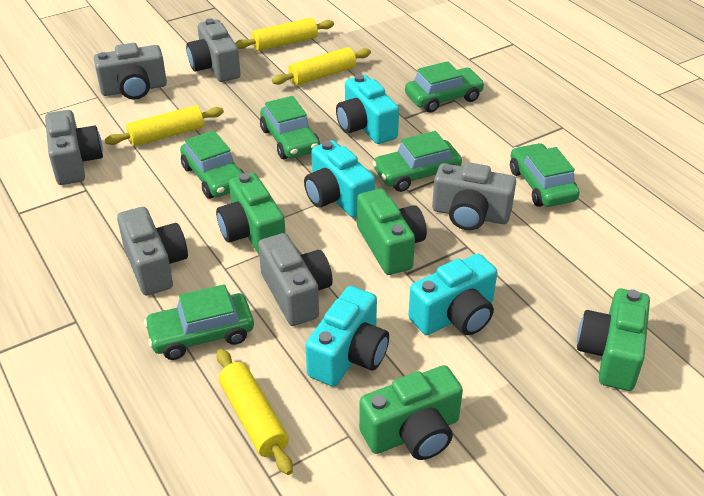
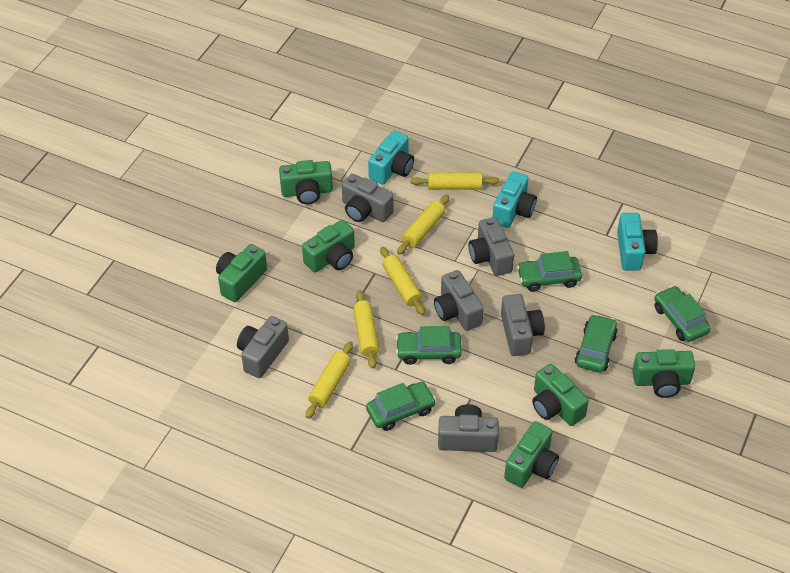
green camera: [216,173,285,255] [357,189,427,275] [359,365,463,460] [577,289,650,391] = 4 -> [216,244,267,302] [279,160,333,204] [302,220,355,273] [504,421,559,488] [532,364,589,426] [632,349,695,398] = 6
green car: [144,284,254,360] [180,130,244,199] [260,96,320,159] [372,131,462,192] [405,61,485,113] [510,143,580,207] = 6 -> [366,382,436,431] [396,326,462,365] [517,251,582,292] [575,314,618,373] [654,286,710,342] = 5
turquoise camera: [304,140,375,218] [305,286,389,387] [336,74,399,144] [408,254,497,335] = 4 -> [368,130,414,185] [493,171,537,228] [617,213,658,270] = 3
yellow rolling pin: [105,105,224,146] [217,349,293,475] [235,18,334,51] [272,47,371,85] = 4 -> [306,341,353,419] [353,290,379,369] [380,247,425,315] [397,195,450,255] [411,172,500,190] = 5

